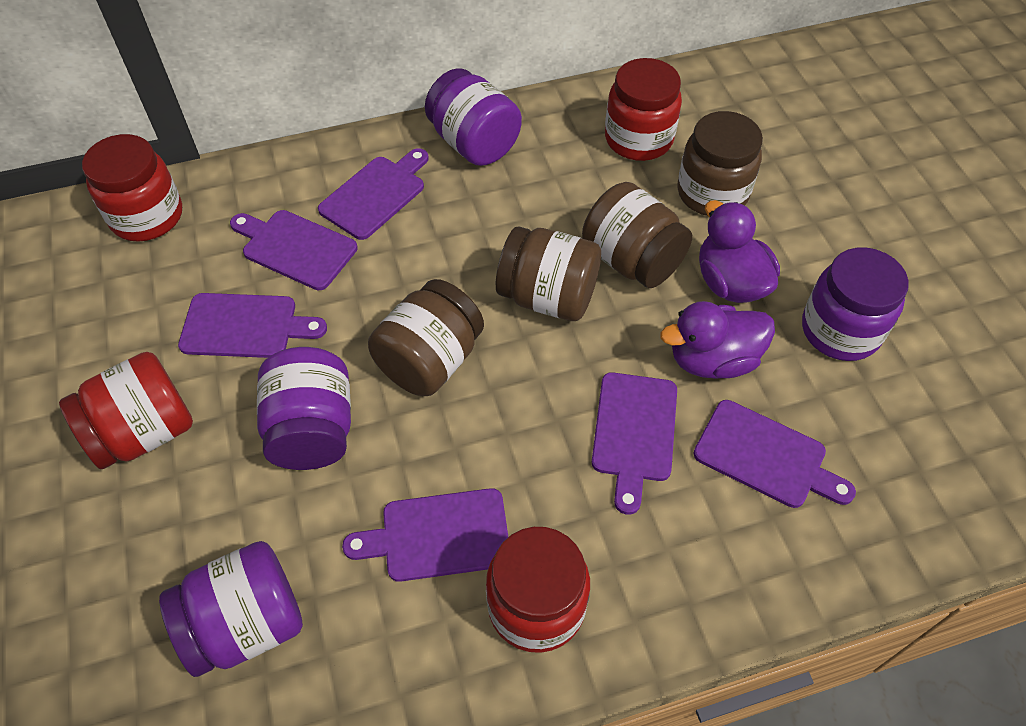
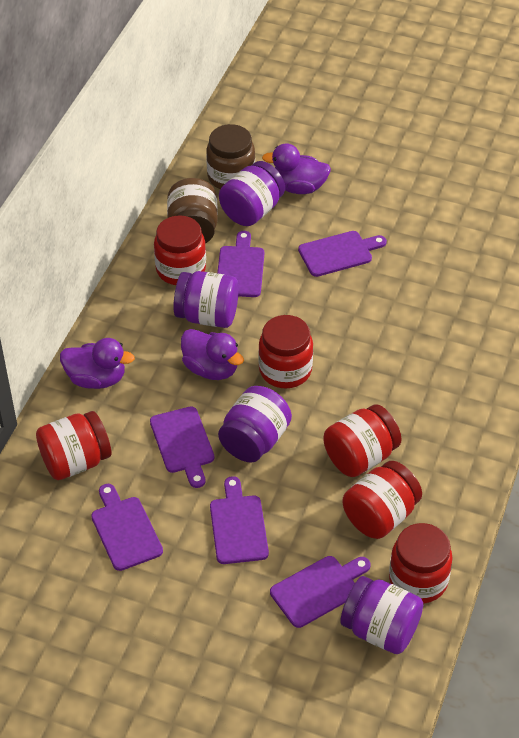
brown jar: [368,279,484,396] [496,227,601,321] [582,182,692,288] [677,111,763,216] = 4 -> [167,178,218,243] [206,124,255,189] = 2
purple duck: [660,301,775,379] [699,200,780,303] = 2 -> [60,338,135,389] [181,329,244,380] [262,143,331,194] = 3
red jar: [59,352,193,469] [82,134,182,242] [486,527,590,653] [605,58,682,161] = 4 -> [36,411,111,480] [154,216,206,285] [258,315,313,388] [323,404,401,477] [343,461,422,539] [389,523,453,604] = 6

